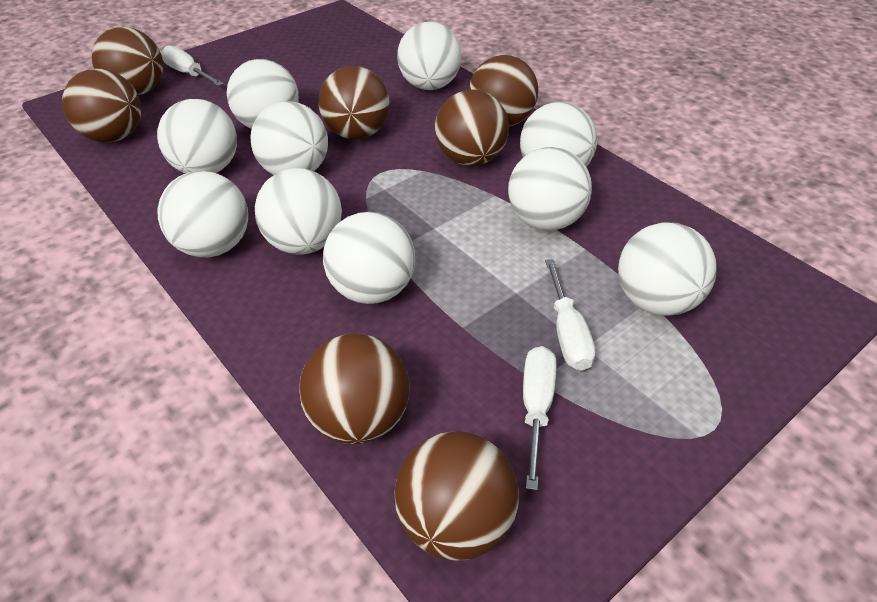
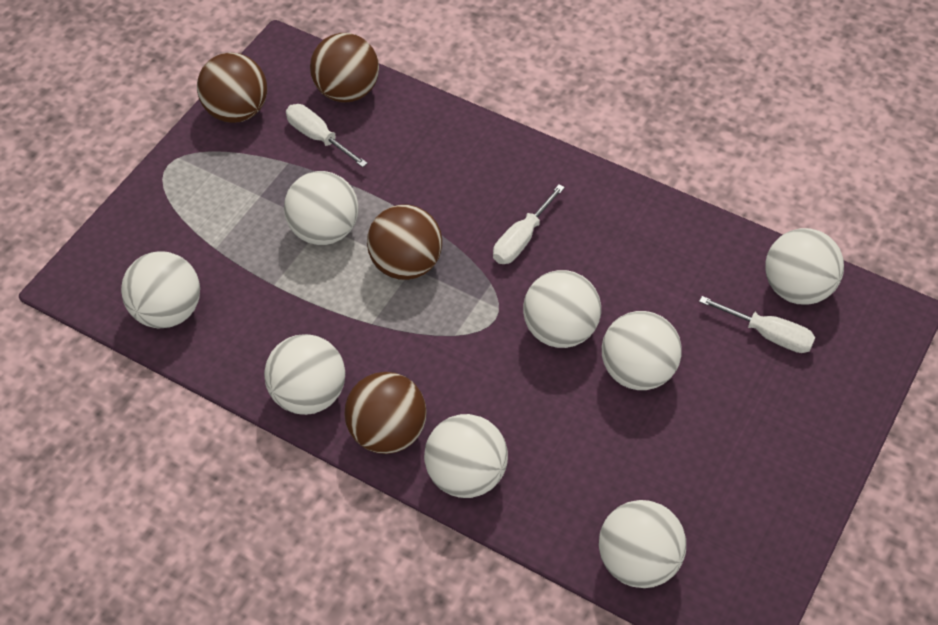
brown ball: [62,69,141,142] [92,27,163,95] [299,333,410,444] [319,66,390,139] [394,431,519,560] [435,90,509,166] [469,55,538,126] = 7 -> [197,52,267,123] [310,33,379,102] [344,372,427,454] [367,204,442,280] = 4
white ball: [157,99,237,174] [158,171,248,257] [227,59,299,129] [250,101,328,175] [255,168,342,255] [323,212,415,304] [397,22,462,90] [508,147,592,230] [520,102,597,167] [618,222,717,316] = 10 -> [121,251,200,328] [264,334,345,415] [284,171,358,245] [424,414,508,498] [523,270,601,348] [599,500,686,588] [602,311,682,390] [765,228,844,305] = 8

